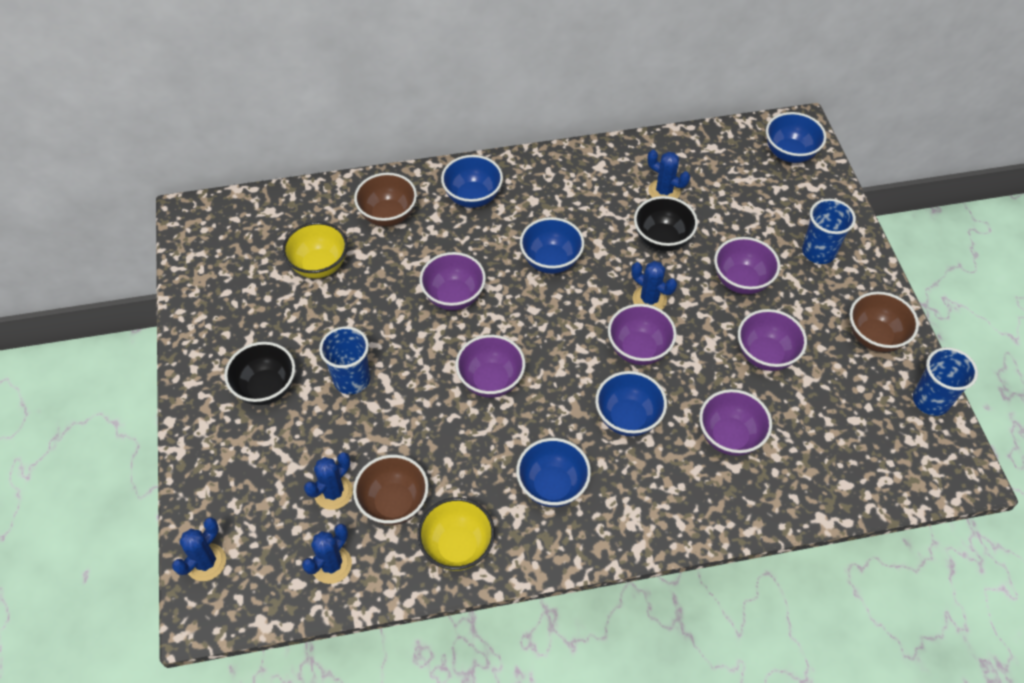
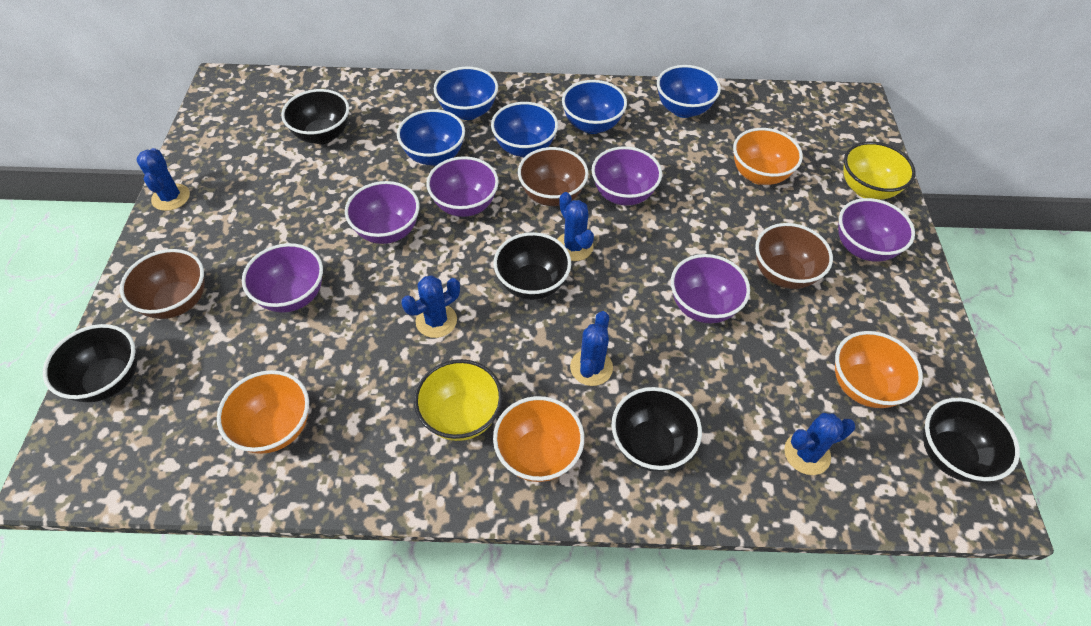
black bowl: [224,342,295,405] [634,196,698,251] = 2 -> [43,324,137,402] [281,89,349,144] [494,232,571,300] [612,387,702,472] [923,398,1020,483] = 5
blue cup: [319,326,370,394] [802,199,856,264] [913,347,978,416] = 3 -> none = 0
orange bowl: none = 0 -> [217,370,309,454] [493,396,584,482] [733,128,803,185] [835,331,923,408] = 4

